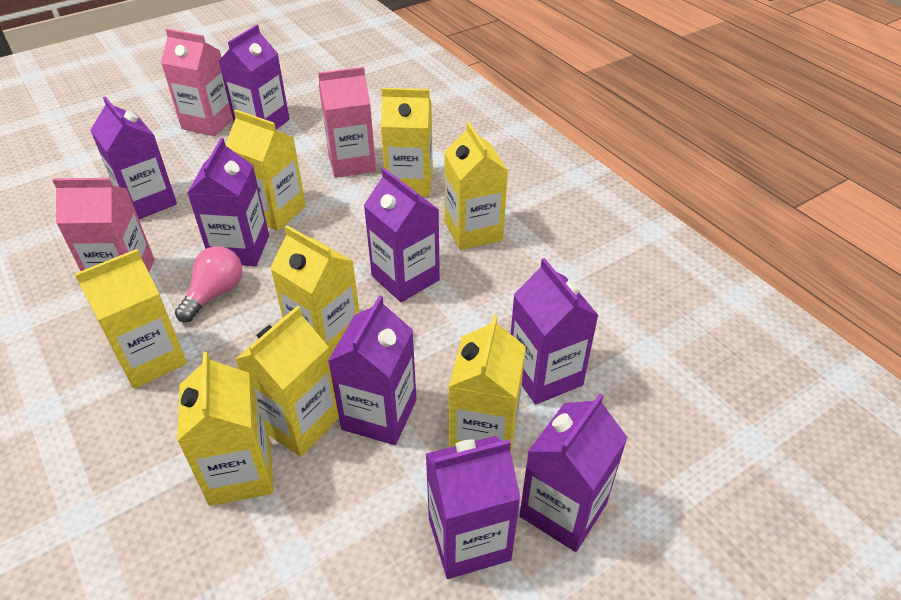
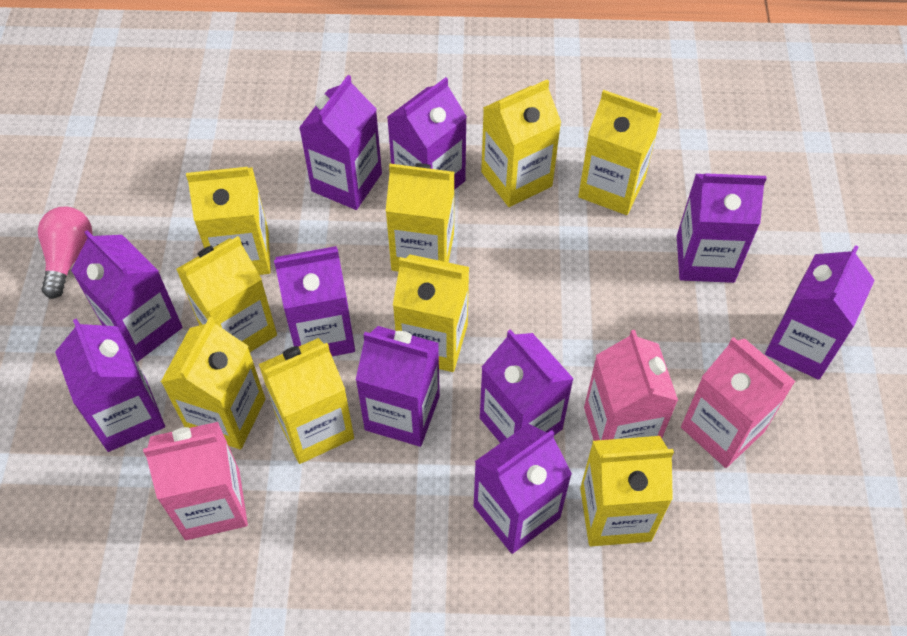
purple carton: [91,96,177,219] [187,138,269,266] [219,25,290,130] [328,295,416,445] [364,168,440,302] [426,436,521,579] [511,258,599,405] [520,393,628,552] = 8 -> [55,318,165,452] [71,230,183,362] [274,246,355,356] [299,75,382,210] [356,326,440,447] [387,77,467,190] [474,424,572,554] [480,329,574,443] [677,173,767,283] [765,245,875,380] = 10
yellow carton: [75,249,187,389] [177,352,274,506] [225,109,306,231] [235,306,339,457] [270,225,360,356] [381,88,433,197] [444,122,508,250] [449,315,526,452] = 8 -> [161,317,266,449] [176,236,277,352] [186,167,271,275] [259,338,354,464] [386,163,454,272] [393,254,469,372] [481,79,561,207] [578,90,662,215] [580,436,674,546] = 9

